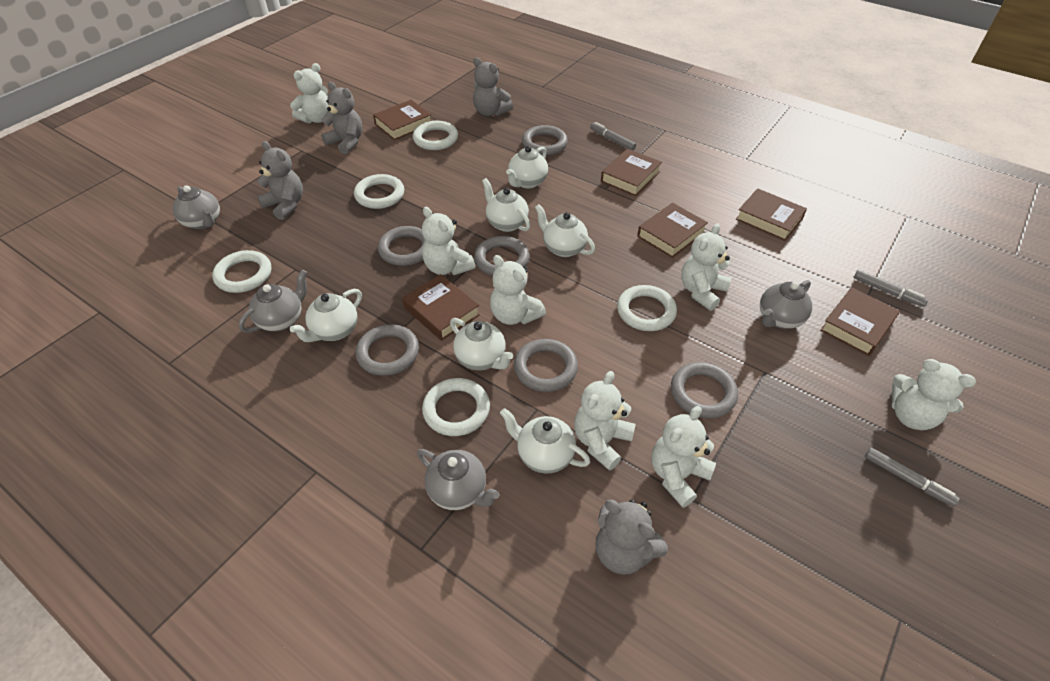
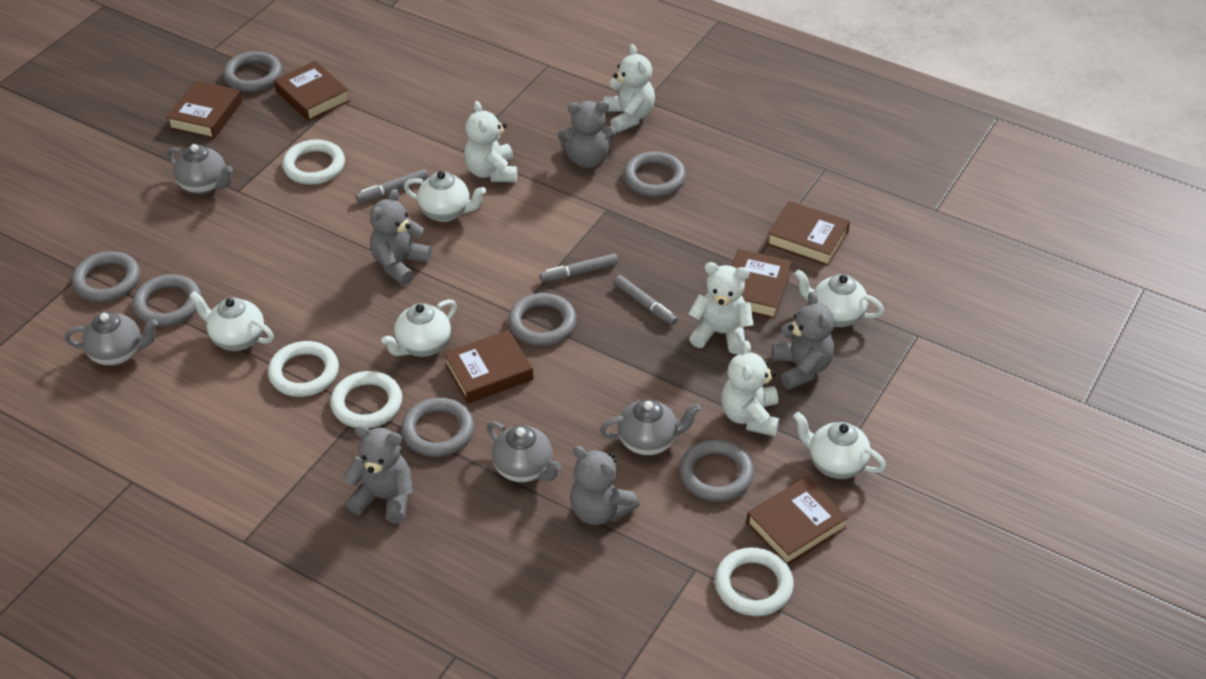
grey ring: [356,324,419,376] [378,226,426,266] [474,236,530,276] [514,339,578,392] [522,125,568,155] [671,362,738,418] = 6 -> [72,251,140,302] [132,274,201,326] [223,51,282,92] [401,398,474,457] [508,293,576,346] [623,151,686,197] [679,440,754,502] = 7
grey teddy bear: [257,141,303,220] [321,82,362,154] [473,57,513,116] [595,500,668,575] = 4 -> [343,426,413,523] [370,189,432,285] [558,101,617,168] [570,446,640,525] [772,291,834,390] = 5
white ring: [212,250,271,293] [354,174,404,209] [413,121,458,150] [422,378,490,436] [617,285,677,331] = 5 -> [268,341,339,397] [282,140,345,185] [330,371,402,428] [715,548,794,616] = 4
white teapot: [290,289,362,342] [450,318,513,370] [482,178,530,232] [500,408,590,474] [506,146,548,188] [535,204,595,257] = 6 -> [189,291,274,351] [381,299,457,357] [404,171,486,222] [793,412,886,479] [795,270,884,327] = 5
white teddy bear: [290,63,328,123] [422,206,475,275] [490,255,546,325] [574,371,636,471] [651,406,716,508] [681,223,731,311] [892,359,976,430] = 7 -> [464,101,517,182] [603,44,655,133] [689,262,754,354] [721,340,779,436] = 4

